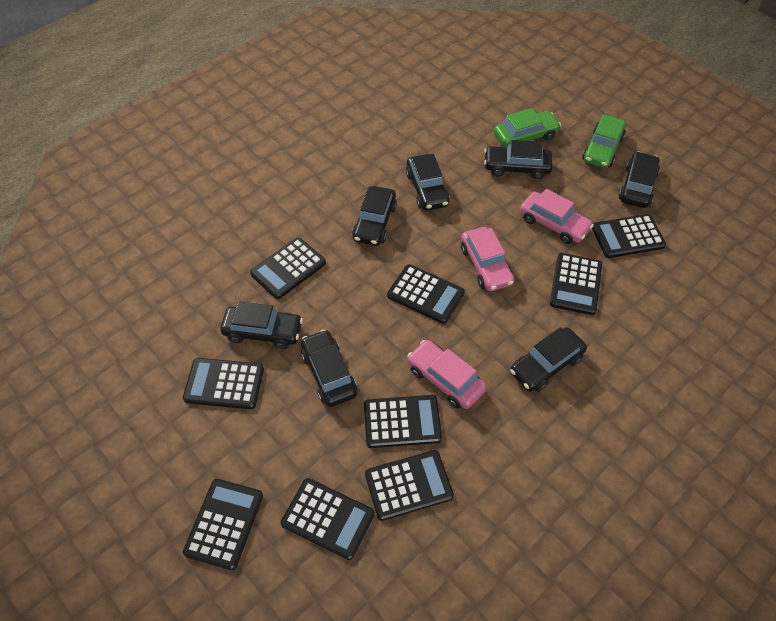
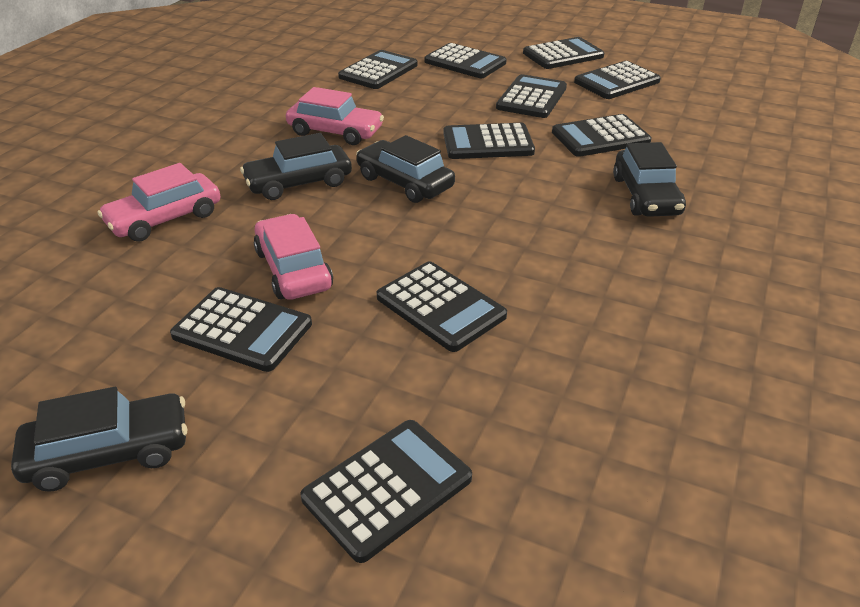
black calculator: [183,358,264,409] [183,479,263,570] [250,237,326,299] [281,478,375,560] [364,395,442,448] [365,450,454,521] [387,264,465,324] [550,253,602,315] [592,214,666,258] = 9 -> [170,287,312,372] [301,420,472,563] [338,50,418,89] [377,261,507,352] [424,43,507,78] [443,123,535,159] [496,74,567,118] [523,37,604,69] [552,114,652,157] [574,61,661,99] = 10
black car: [220,301,303,349] [301,329,357,407] [352,186,397,246] [406,154,450,211] [484,140,553,179] [510,327,587,392] [619,151,660,208] = 7 -> [11,387,187,492] [240,133,352,200] [356,135,455,203] [613,142,686,217] = 4
green car: [494,108,561,147] [582,114,626,168] = 2 -> none = 0

